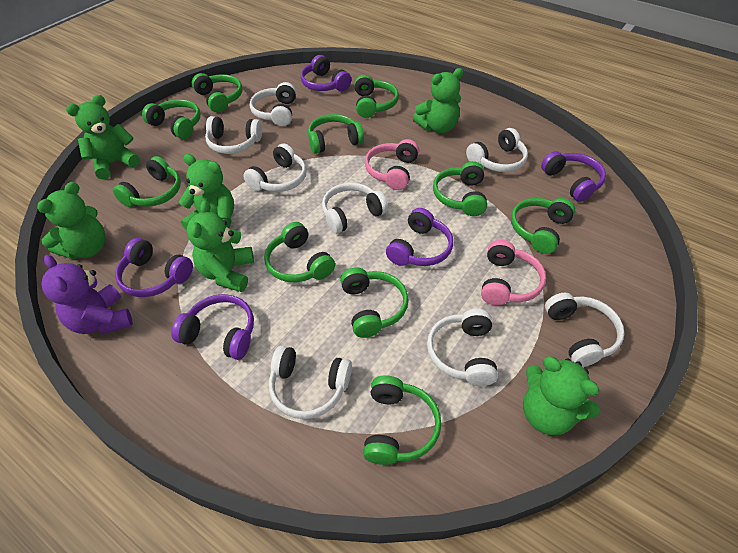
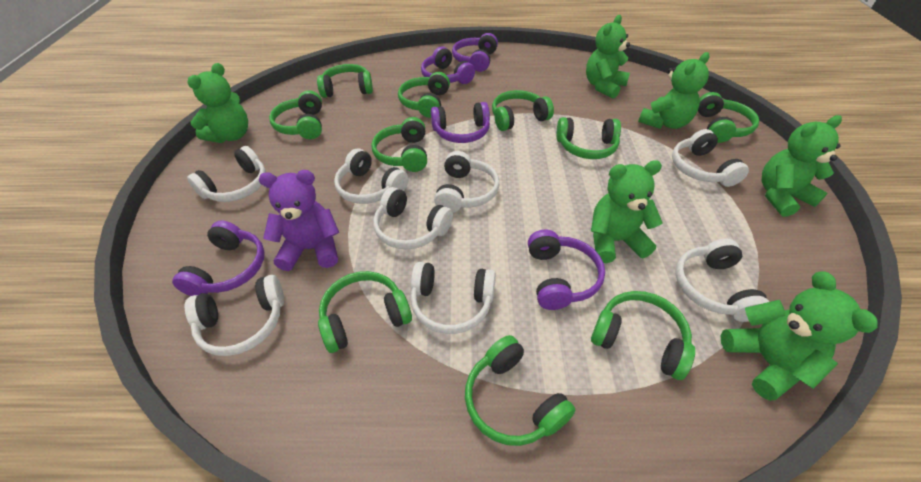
pink headphones: [365,139,419,190] [481,240,546,305] = 2 -> none = 0

